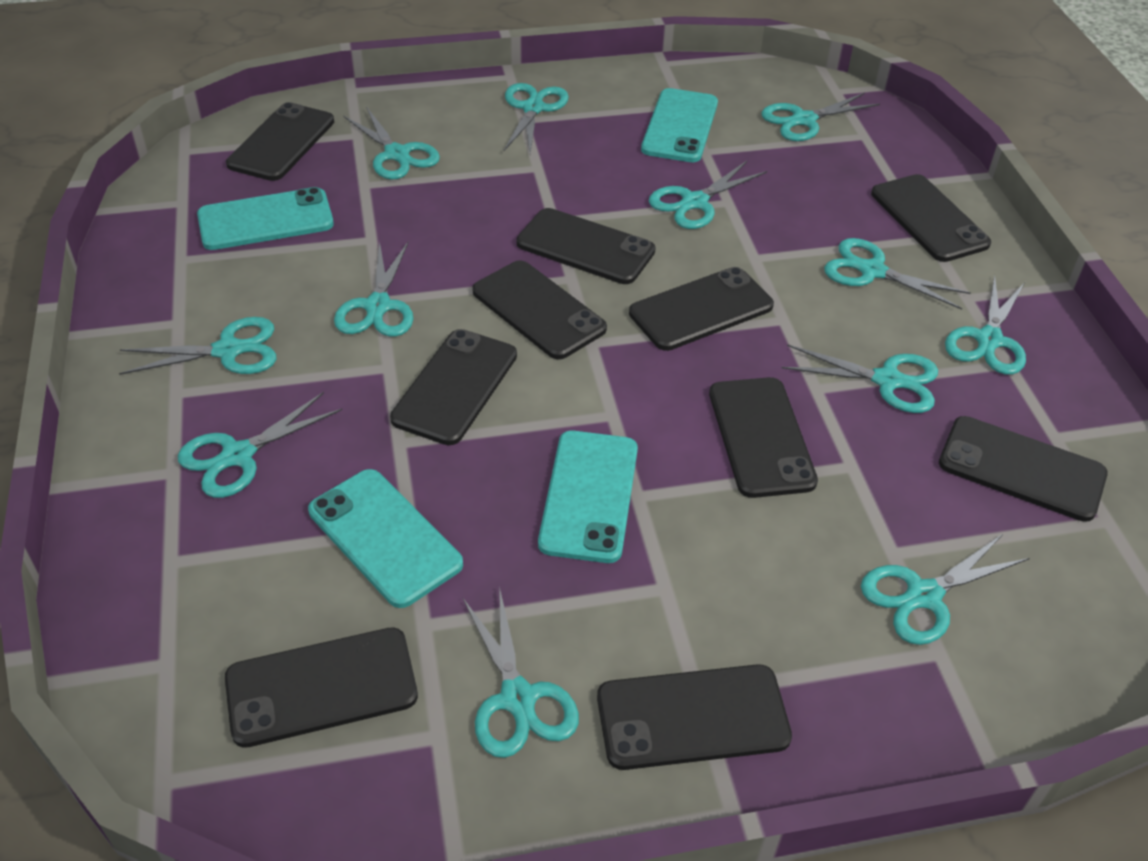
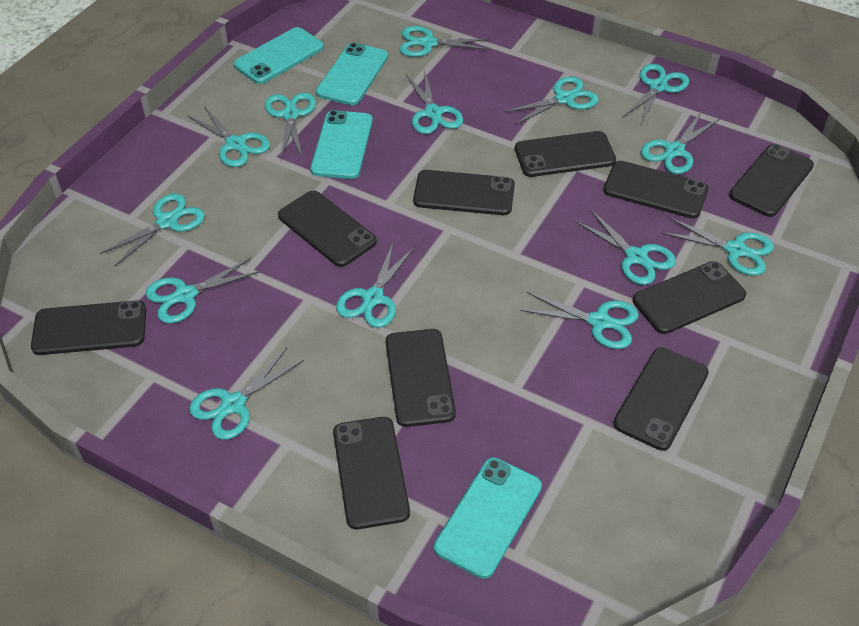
turquoise scissors: [119,317,276,375] [178,392,342,498] [334,241,413,337] [344,107,440,180] [463,586,579,758] [504,83,569,154] [649,161,767,229] [761,93,880,141] [782,344,938,413] [824,238,971,310] [861,534,1030,645] [945,275,1026,375] = 12 -> [100,193,205,267] [146,257,261,324] [187,106,270,167] [189,348,304,440] [265,93,316,157] [336,243,415,328] [400,26,491,57] [406,69,463,134] [504,76,599,125] [520,292,639,349] [575,209,676,285] [622,64,689,124] [641,111,720,174] [661,217,774,276] = 14

